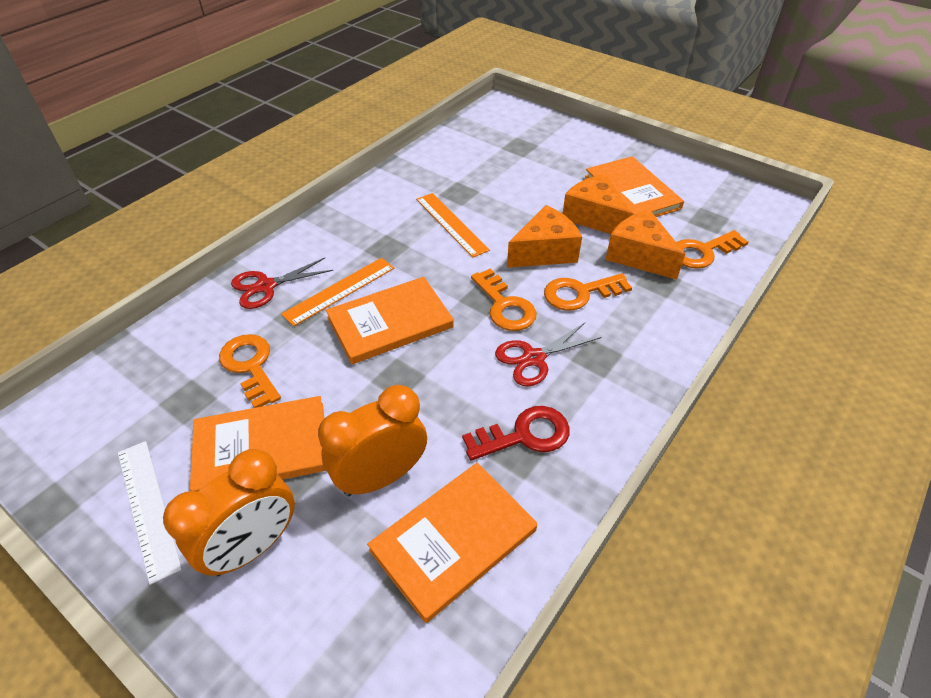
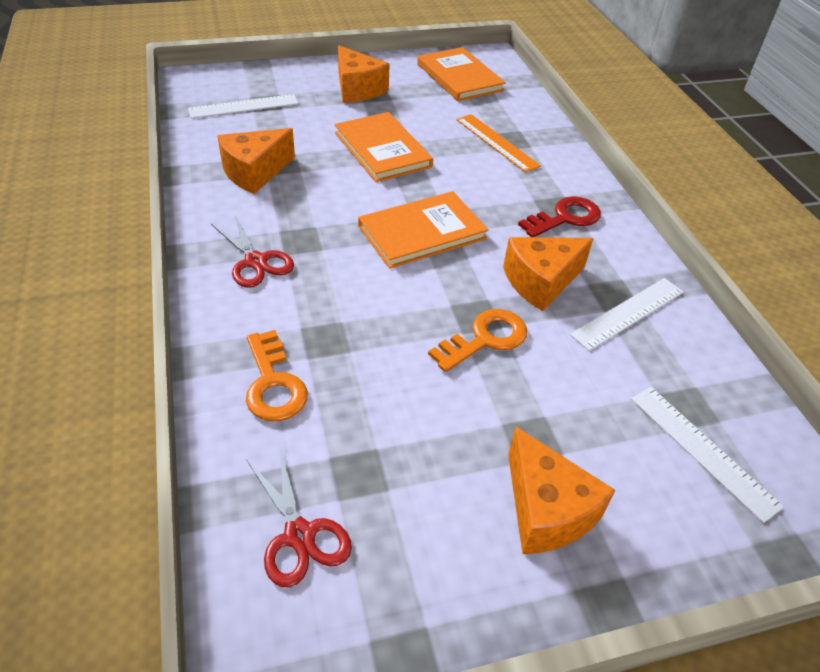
orange book: [190,396,327,491] [326,277,454,364] [367,463,537,623] [585,156,684,217] = 4 -> [335,112,433,182] [358,191,488,269] [417,47,506,101] = 3
orange cheese: [507,205,582,268] [563,174,632,234] [605,210,685,280] = 3 -> [217,128,295,194] [338,45,389,103] [503,237,594,311] [508,427,616,554] = 4
orange clock: [163,449,295,576] [318,385,427,496] = 2 -> none = 0
orange key: [219,334,281,408] [471,268,536,331] [544,273,632,311] [676,230,749,269] = 4 -> [246,330,308,422] [428,309,527,372] = 2
orange ruler: [281,258,394,327] [416,193,490,258] = 2 -> [456,114,541,173] = 1
white ruler: [118,441,182,585] = 1 -> [188,94,299,119] [570,278,684,351] [631,387,784,523] = 3

